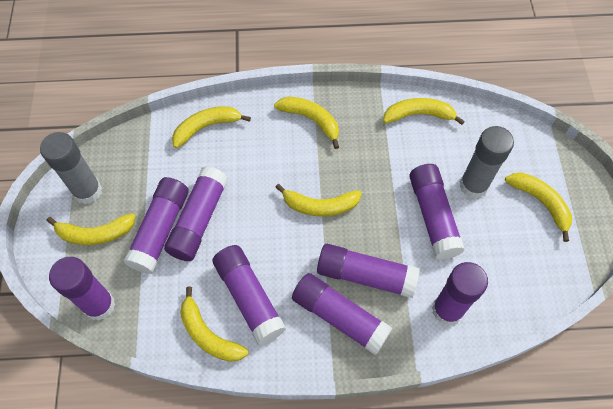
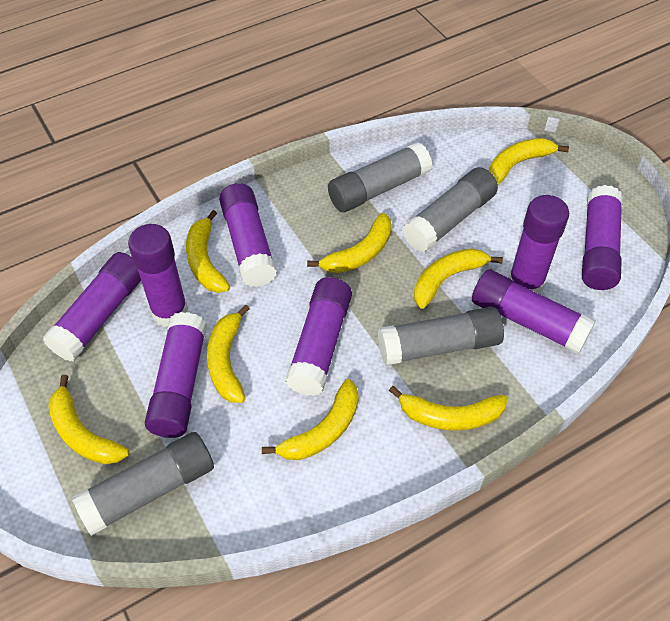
grey glue stick: [40,132,102,204] [459,126,514,199] = 2 -> [71,432,214,536] [328,142,432,212] [378,307,504,366] [402,167,498,252] = 4
yellow banana: [47,213,136,245] [172,106,251,148] [180,286,249,362] [274,97,339,149] [275,184,362,217] [383,98,465,125] [505,173,572,242] = 7 -> [48,375,129,464] [186,210,230,293] [207,305,250,403] [262,379,359,460] [307,212,392,273] [389,386,507,431] [414,248,503,309] [489,138,569,185] = 8

